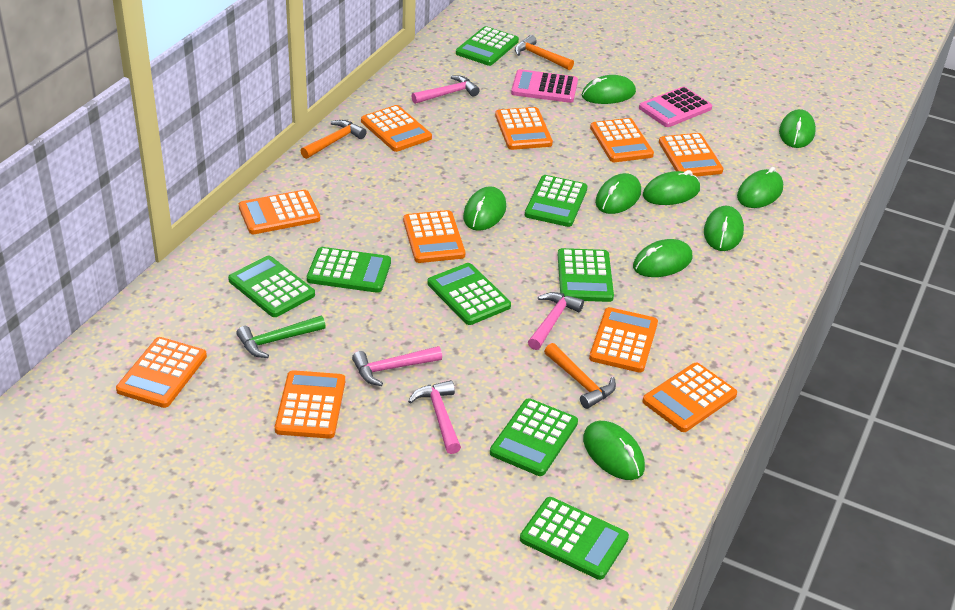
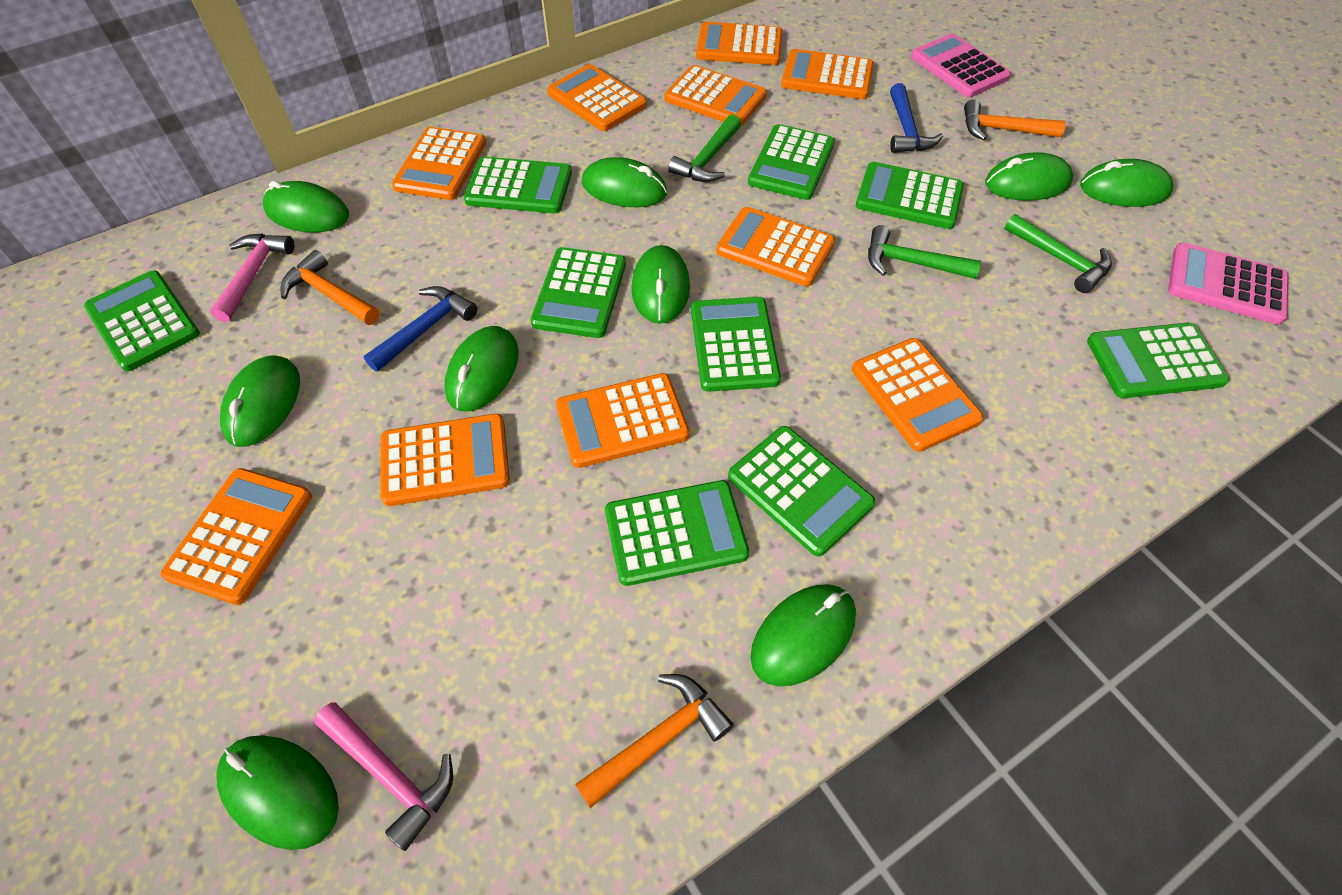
blue hammer: none = 0 -> [364,286,477,372] [890,83,943,153] = 2
green calculator: [228,256,315,317] [307,247,391,293] [428,263,511,325] [456,26,519,66] [490,398,578,476] [520,497,629,580] [525,175,588,227] [558,248,614,302] = 8 -> [84,271,200,371] [464,157,572,213] [530,247,626,338] [605,480,749,586] [691,297,781,392] [728,426,875,556] [748,124,835,200] [856,162,964,229] [1087,323,1229,398] = 9
green hammer: [236,316,326,358] = 1 -> [668,114,741,182] [868,225,981,279] [1004,214,1112,293] = 3
pink hammer: [352,346,442,386] [408,380,461,454] [411,75,480,104] [528,292,584,350] = 4 -> [210,234,294,322] [314,702,453,851] = 2

